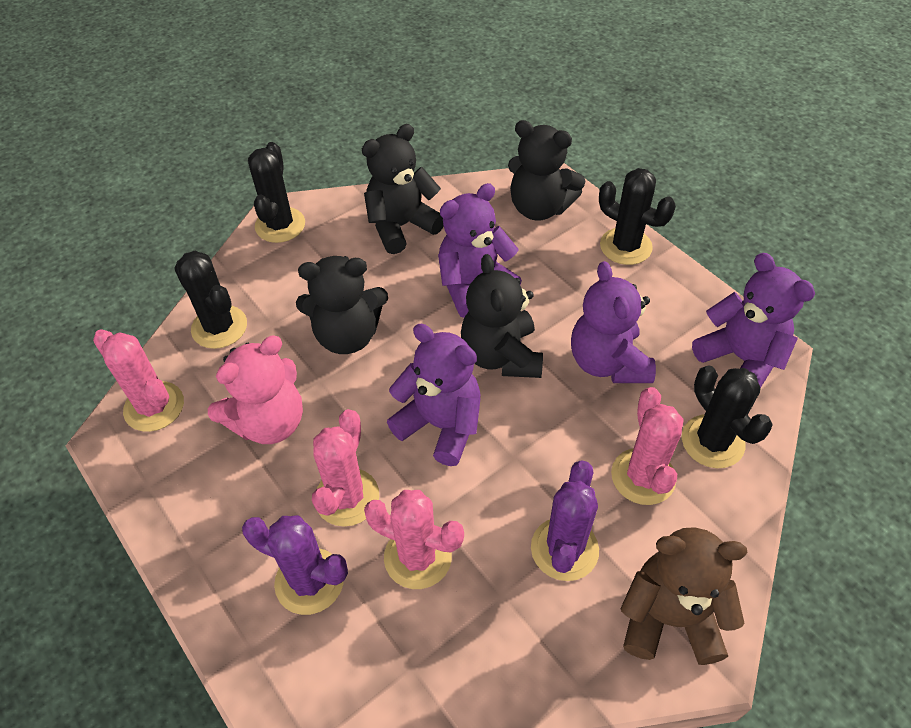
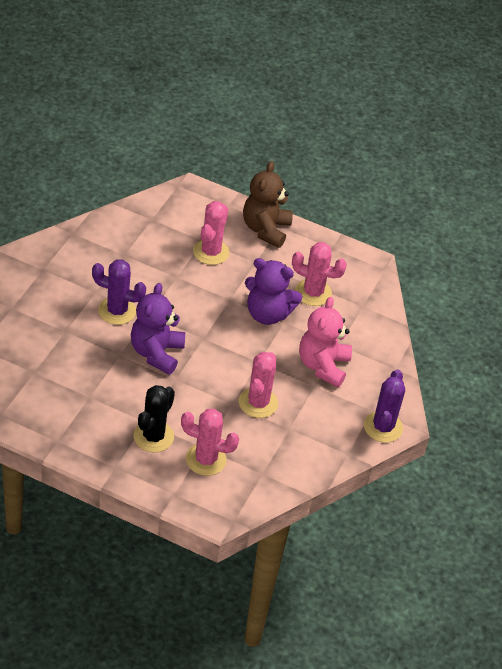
black cactus: [174,251,247,349] [248,142,305,243] [599,168,676,265] [682,366,773,468] = 4 -> [133,385,175,452] = 1
black teddy bear: [296,256,388,354] [362,124,443,254] [461,254,543,378] [508,120,586,221] = 4 -> none = 0
purple teddy bear: [387,324,481,466] [438,183,522,318] [571,261,656,383] [692,253,815,388] = 4 -> [131,283,185,375] [245,258,302,325] = 2

